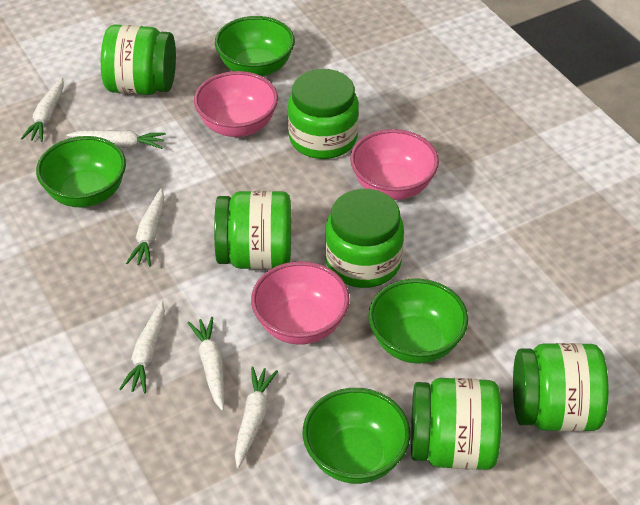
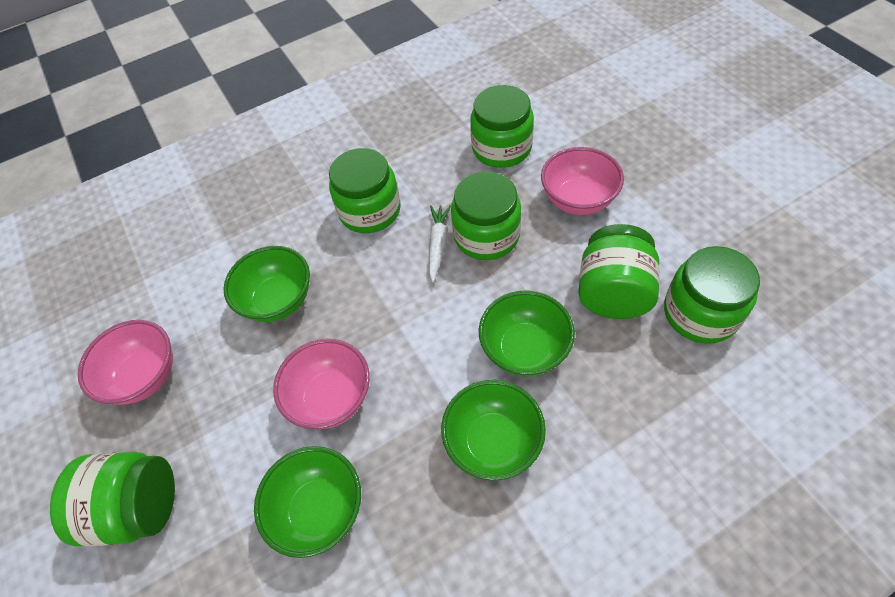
white carrot: [21,77,64,142] [67,130,166,149] [119,301,165,394] [126,188,164,266] [187,317,224,411] [235,366,278,468] = 6 -> [429,205,451,283] = 1

